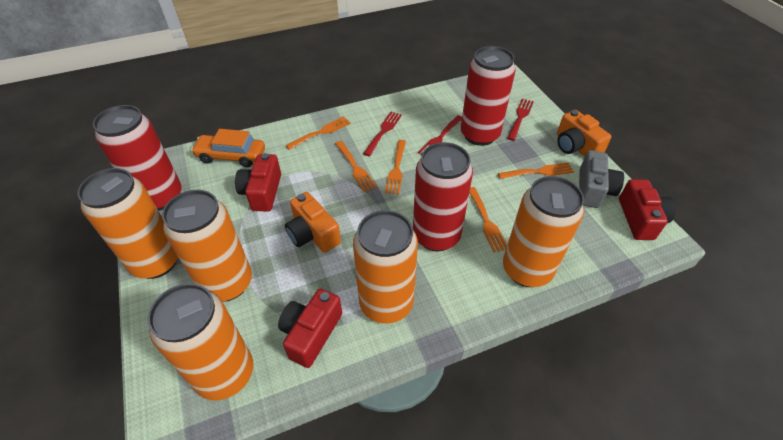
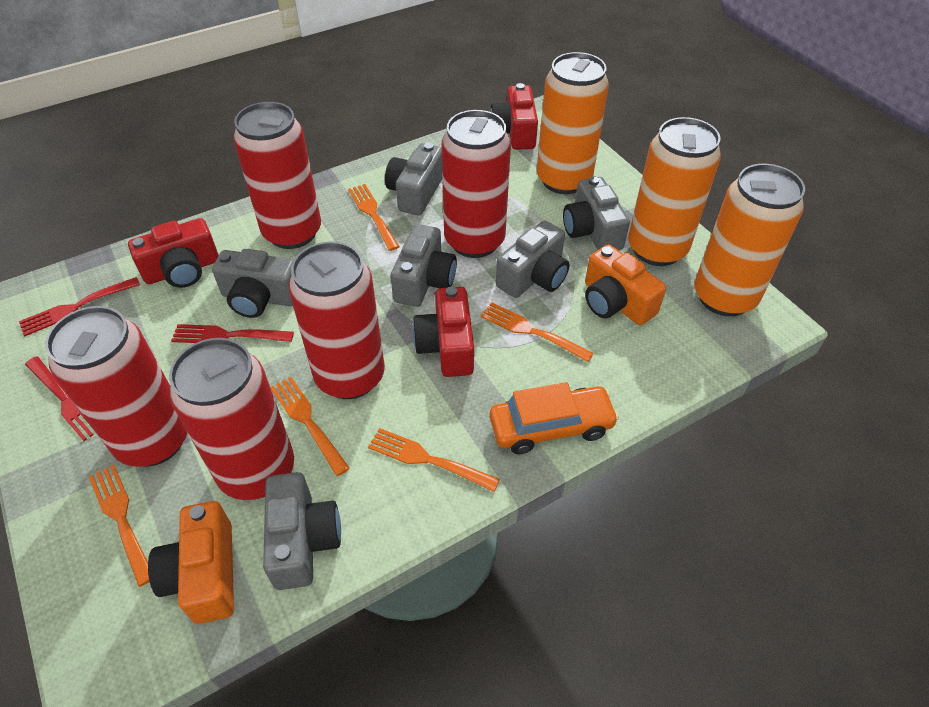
grey camera: [579,150,624,208] = 1 -> [212,249,294,318] [263,472,341,590] [385,143,442,215] [391,224,457,307] [496,221,570,298] [563,176,630,250] = 6
orange can: [78,168,178,279] [147,283,253,400] [162,190,252,302] [353,210,418,324] [503,176,584,287] = 5 -> [537,52,609,194] [628,117,721,266] [695,164,805,316] = 3
red can: [93,105,182,211] [413,142,473,251] [461,46,516,146] = 3 -> [45,306,187,467] [169,338,294,500] [233,102,321,249] [289,241,385,399] [441,110,511,258] = 5

